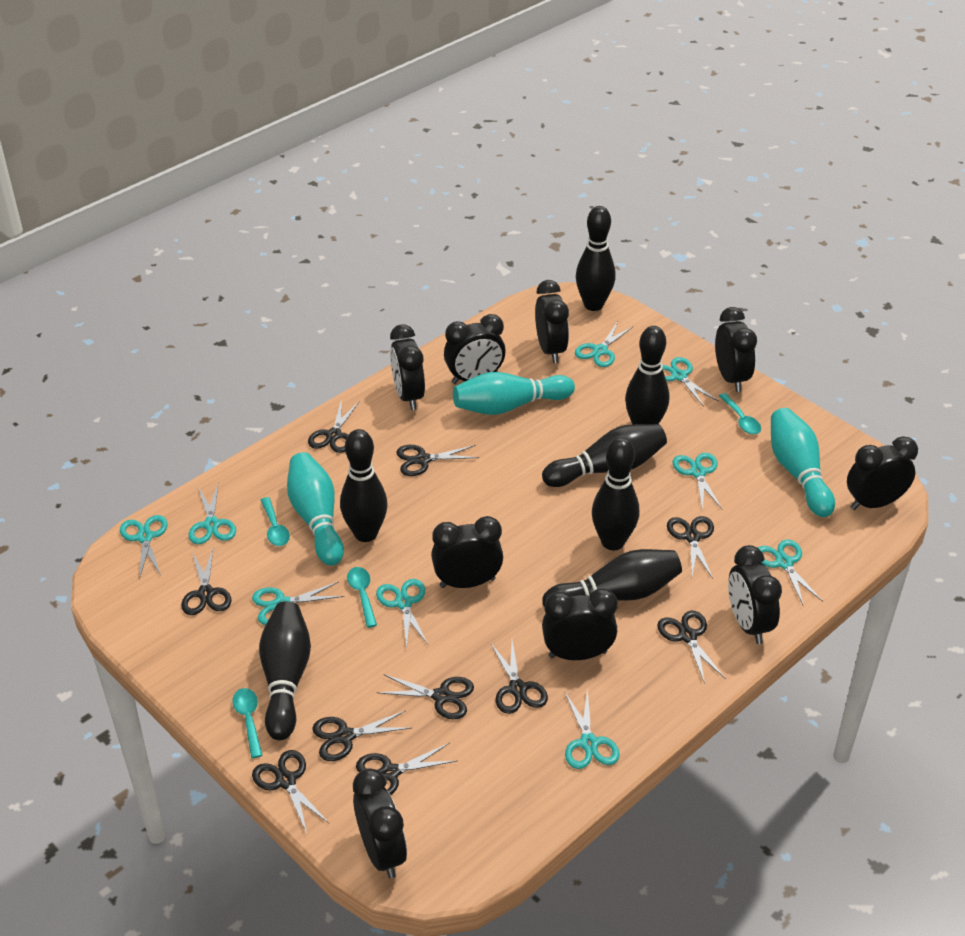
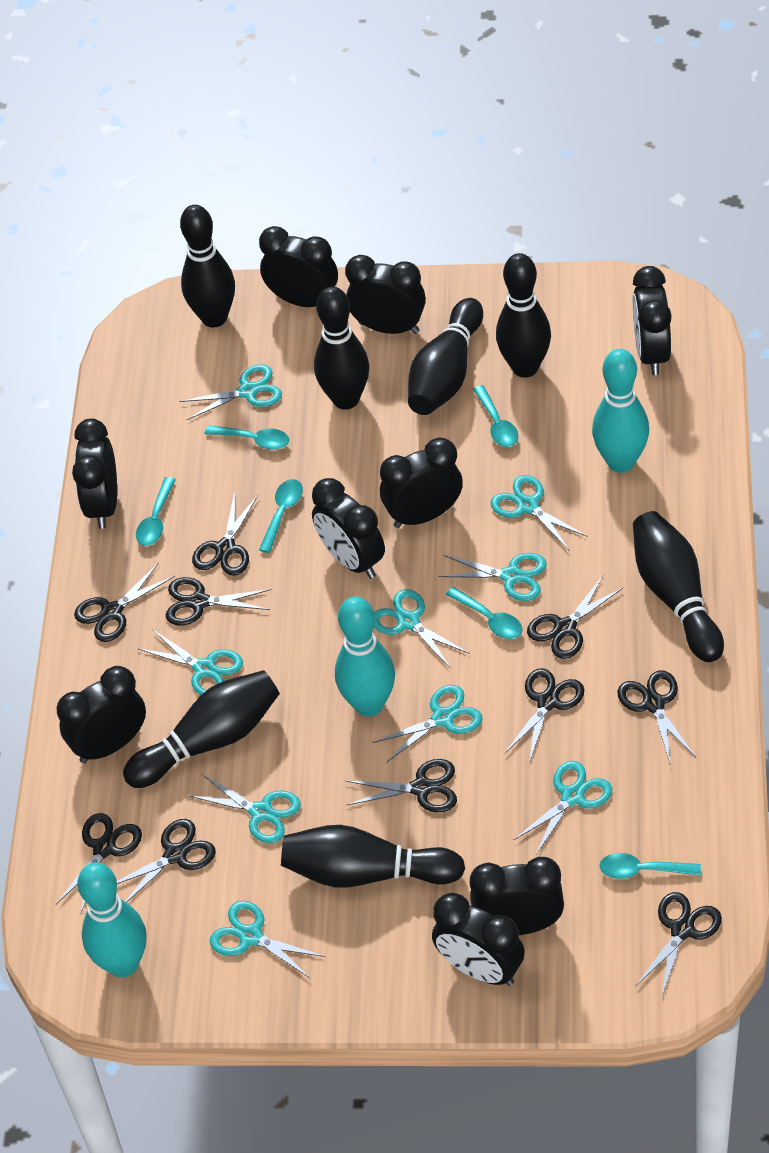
turquoise spoon: [232,688,263,758] [261,497,290,546] [347,567,377,628] [719,393,761,434] = 4 -> [136,477,176,546] [205,425,289,450] [259,479,303,553] [446,587,523,639] [473,385,518,447] [599,853,701,879] = 6

